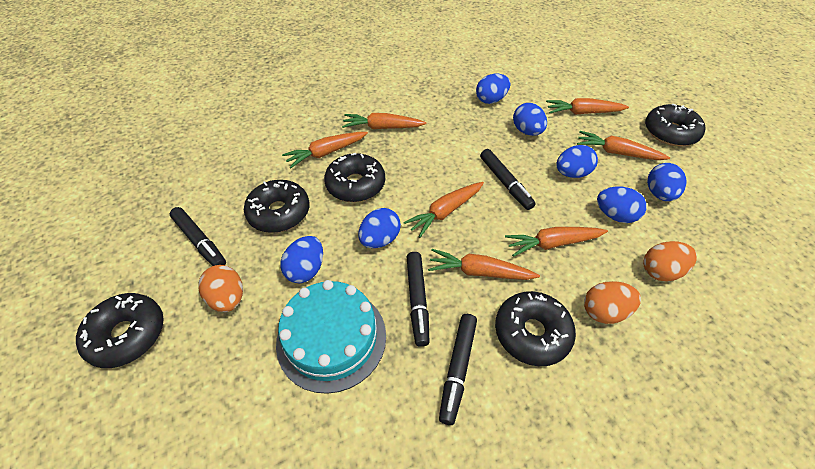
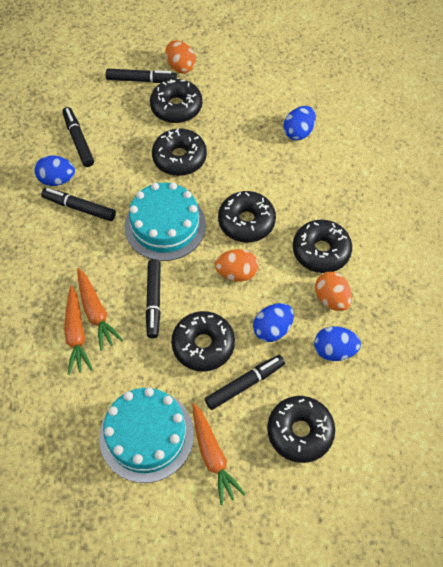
black donut: [76,293,164,368] [244,180,310,233] [324,153,385,202] [495,291,576,366] [645,103,705,146] = 5 -> [150,79,203,123] [152,128,207,176] [171,311,235,371] [218,191,276,242] [267,396,335,463] [293,220,352,273] = 6
black marker: [170,207,226,266] [407,252,429,347] [439,314,477,425] [480,149,536,210] = 4 -> [41,188,116,221] [62,107,94,167] [106,69,177,83] [146,259,161,338] [205,355,285,410] = 5
blue egg: [280,236,323,283] [358,208,401,248] [476,74,510,104] [513,103,547,136] [556,145,598,178] [597,187,647,223] [647,163,686,201] = 7 -> [34,155,75,186] [253,303,294,342] [283,106,316,140] [314,326,361,361] = 4
orange carrot: [282,132,368,168] [342,113,427,129] [403,182,484,238] [428,249,540,280] [505,227,608,257] [546,98,629,114] [577,131,670,160] = 7 -> [64,285,93,375] [77,268,123,350] [192,403,245,505] = 3
turquoise cake: [276,280,386,394] = 1 -> [99,388,194,483] [125,182,206,261] = 2

